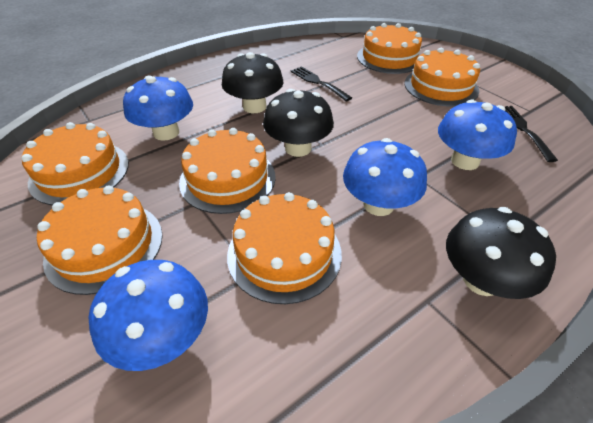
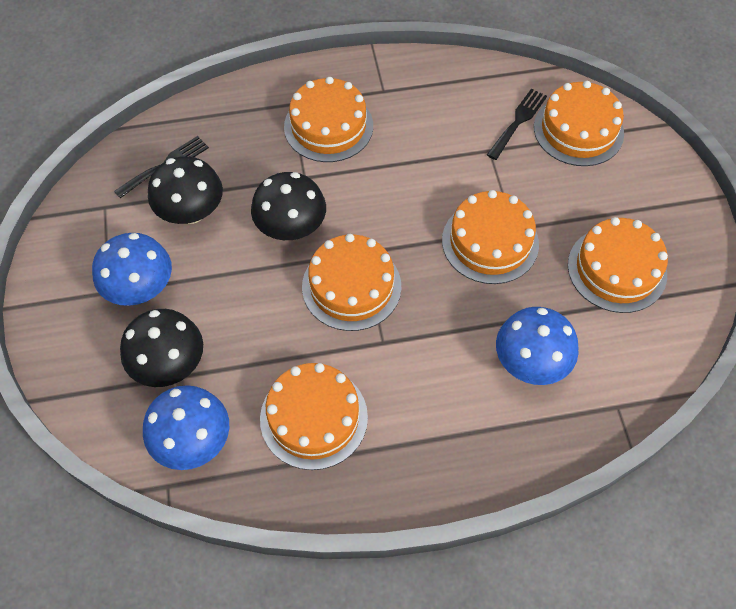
blue mushroom: [89,260,208,371] [123,75,193,141] [343,138,427,216] [438,99,517,170] = 4 -> [92,233,172,306] [143,385,229,470] [496,307,579,385] = 3

